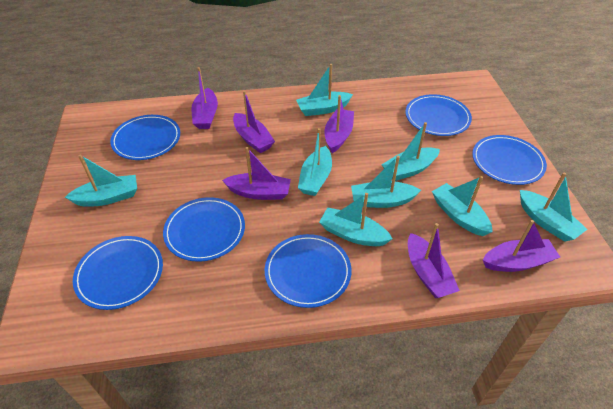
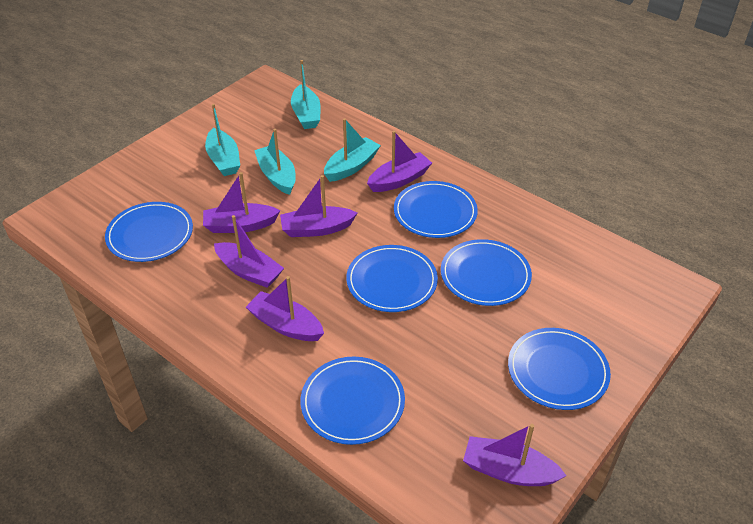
turquoise boat: [65,154,137,207] [296,64,353,116] [298,128,332,196] [319,193,393,246] [351,156,421,208] [381,122,440,181] [432,176,493,236] [520,172,587,242] = 8 -> [205,104,240,176] [254,129,296,195] [291,60,321,129] [324,118,381,182] = 4

